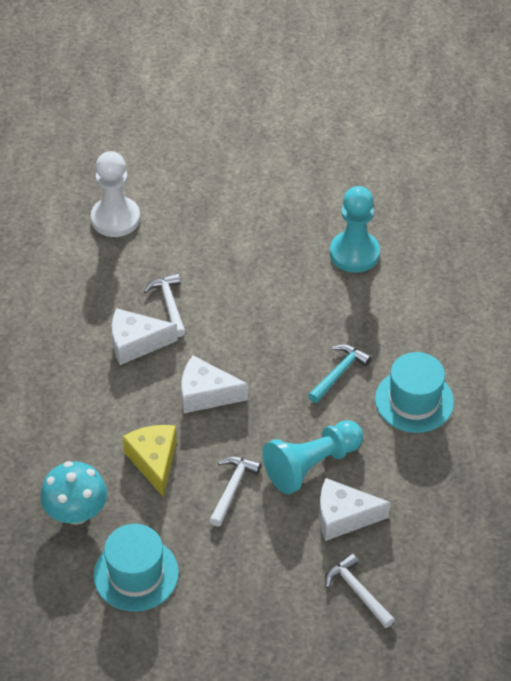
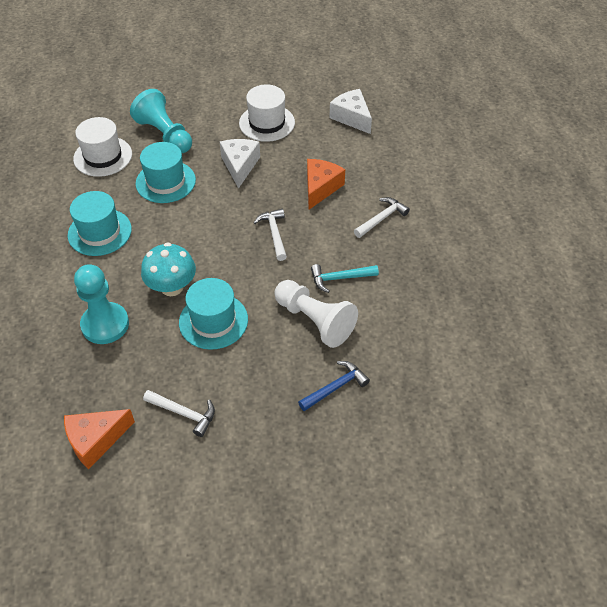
blue hammer: none = 0 -> [298,361,370,411] = 1
orange cheese: none = 0 -> [64,409,135,469] [307,159,345,210] = 2
turquoise hat: [93,524,179,612] [375,352,454,433] = 2 -> [68,191,132,256] [136,142,196,203] [179,278,248,350] = 3
white cheese: [112,308,178,365] [181,356,248,413] [319,478,391,541] = 3 -> [220,139,260,189] [329,89,372,134] = 2
white hat: none = 0 -> [73,117,132,177] [239,85,295,142] = 2
yellow cheese: [122,425,177,497] = 1 -> none = 0

